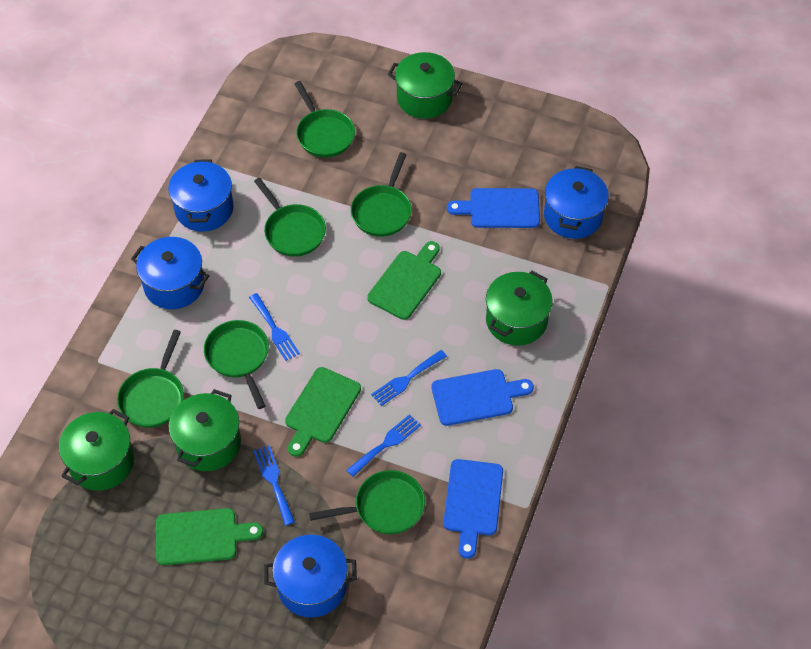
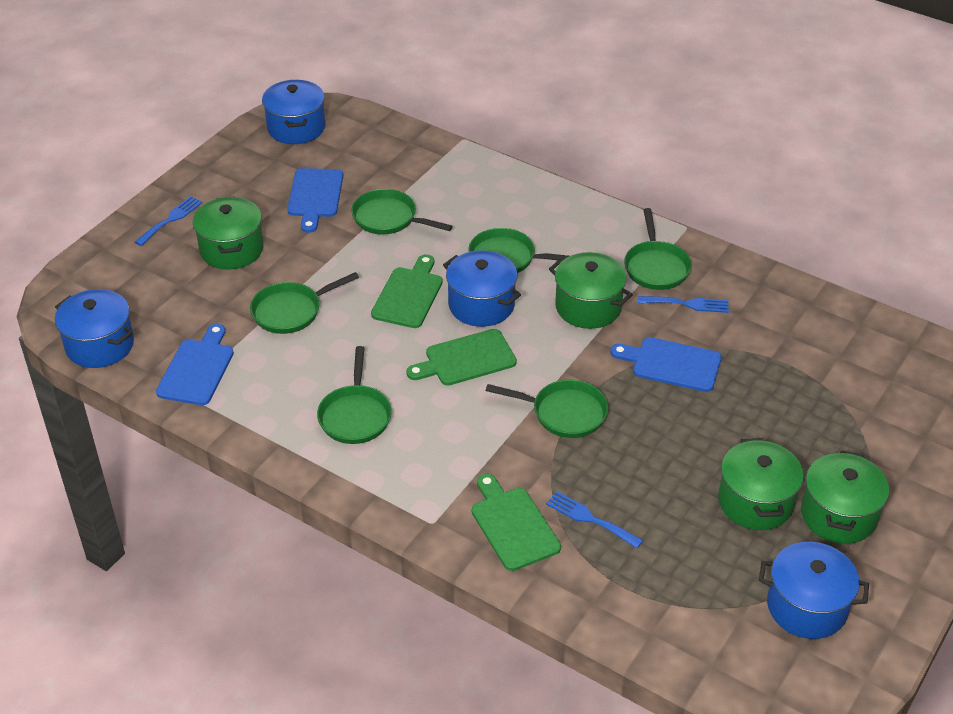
blue fork: [249,293,300,361] [253,445,295,526] [346,414,421,477] [371,350,447,406] = 4 -> [135,196,203,246] [546,491,643,548] [637,296,729,313] = 3

